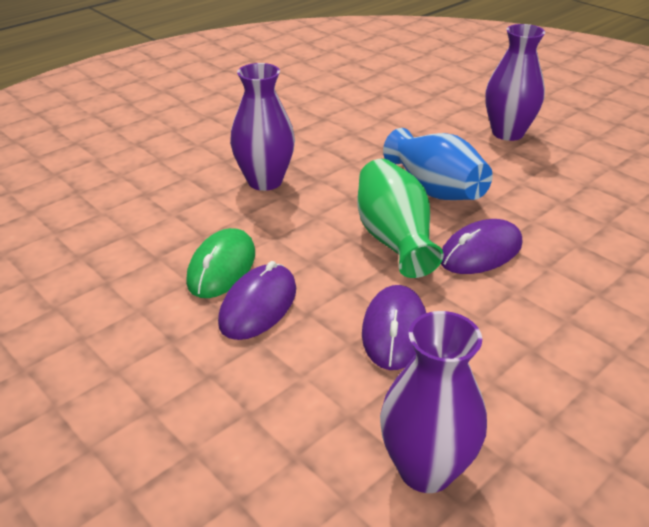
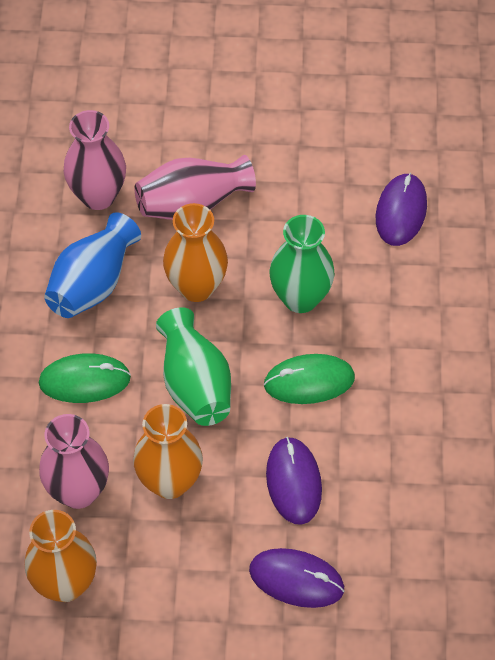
green mouse: [186,228,255,298] = 1 -> [39,353,131,403] [264,354,355,404] = 2
green vase: [357,159,444,278] = 1 -> [156,307,231,426] [269,215,335,313] = 2
orange vase: none = 0 -> [25,510,97,602] [133,404,203,499] [163,203,228,302] = 3
pink vase: none = 0 -> [39,414,109,509] [64,110,126,210] [135,155,256,220] = 3
purple vase: [230,63,295,191] [380,311,487,493] [485,24,545,141] = 3 -> none = 0

